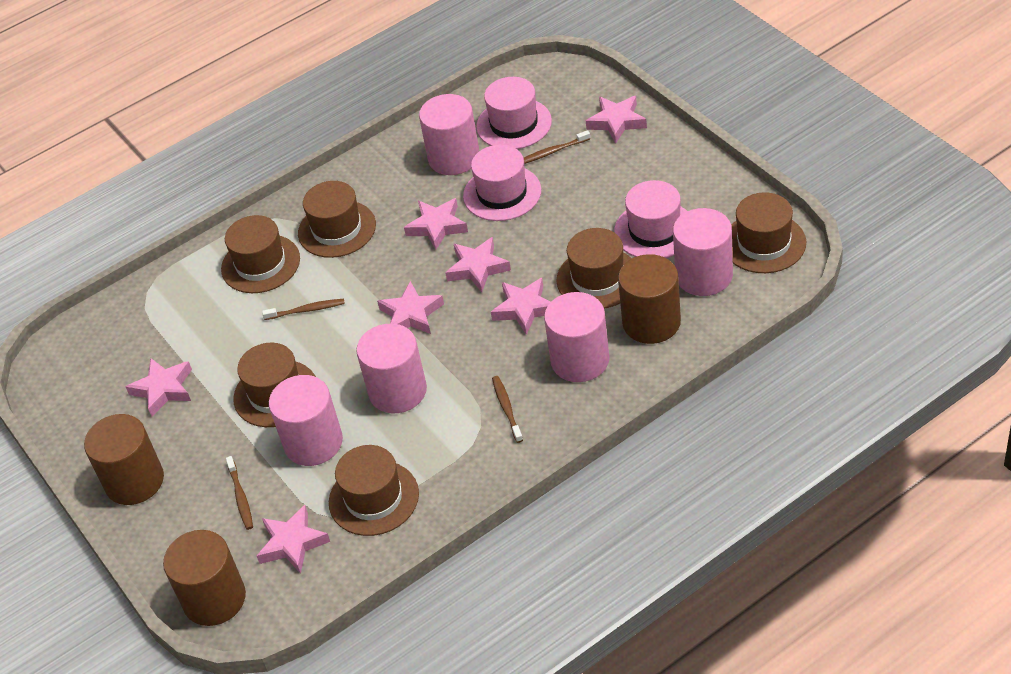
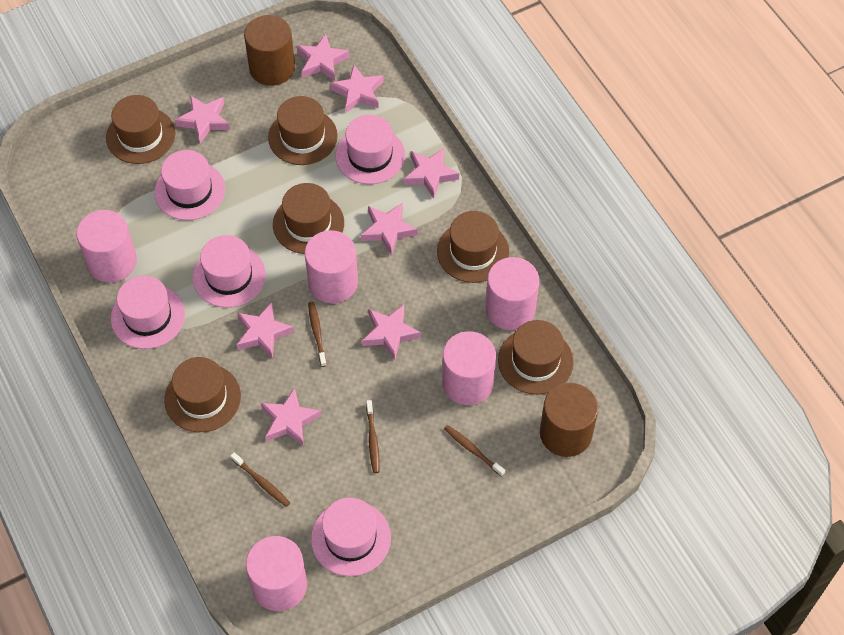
brown cylinder: [84,414,164,505] [163,530,246,626] [618,254,681,344] = 3 -> [244,15,295,86] [540,383,598,457] = 2
pink hat: [463,145,541,221] [476,77,552,149] [614,180,687,258] = 3 -> [111,276,185,349] [154,150,225,220] [193,235,266,308] [311,497,391,576] [335,115,405,184] = 5
pink star: [126,358,192,416] [257,505,330,574] [377,281,444,334] [404,198,468,250] [445,237,511,292] [491,278,551,335] [586,96,647,144] = 7 -> [175,95,230,144] [237,302,294,359] [261,388,321,447] [297,34,350,81] [330,65,384,113] [361,203,417,255] [362,305,421,360] [404,148,459,198] = 8

